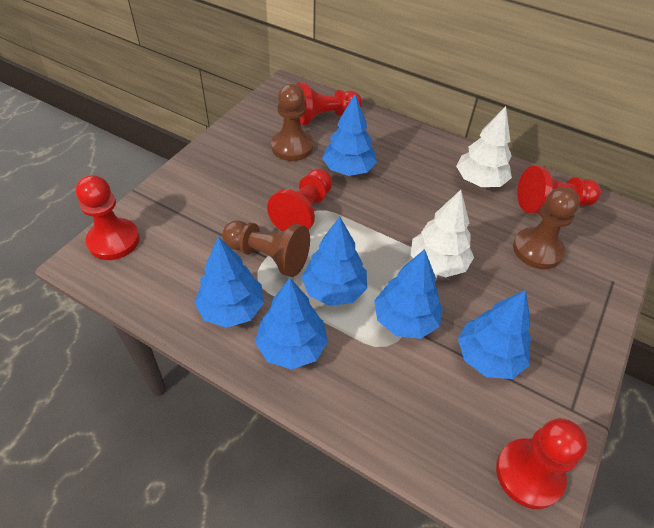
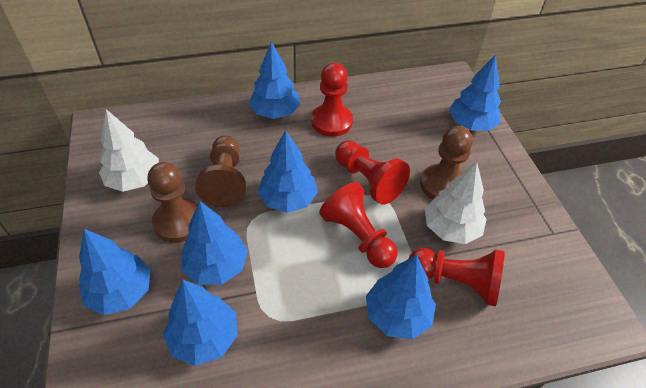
blue tree: [194,236,264,328] [255,278,328,370] [301,217,367,306] [322,94,377,176] [374,249,443,339] [458,290,531,379] = 6 -> [79,229,151,315] [163,280,238,366] [181,201,248,284] [249,42,300,119] [258,130,318,213] [366,255,436,339] [449,55,501,131] = 7
red pawn: [76,175,140,260] [267,169,332,231] [296,82,362,125] [496,418,588,509] [517,166,601,213] = 5 -> [311,63,353,137] [319,182,398,268] [335,141,410,205] [409,248,505,307] = 4

